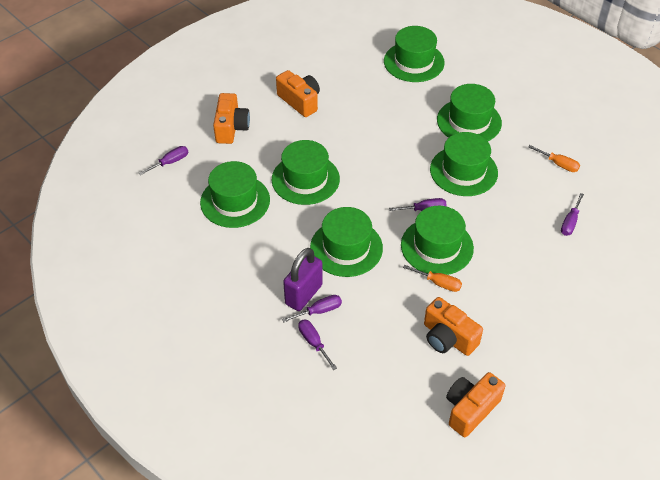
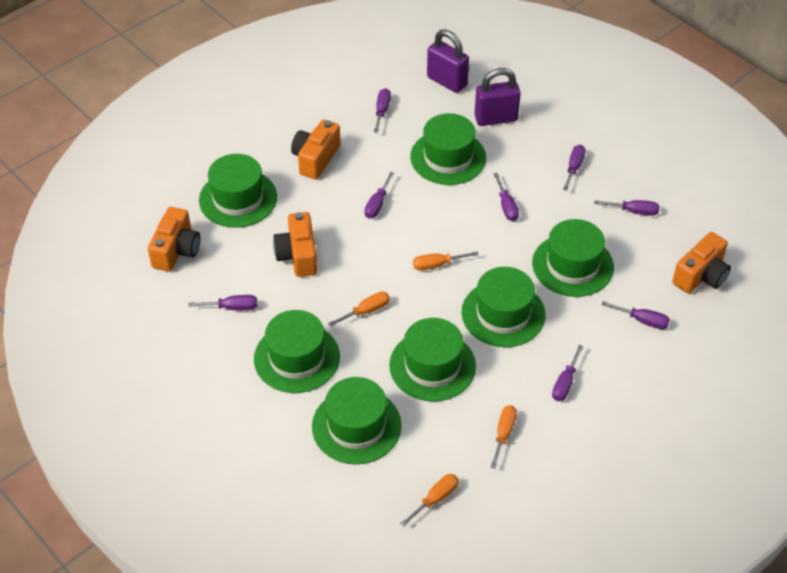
orange screwdriver: [403,265,462,292] [528,145,580,172] = 2 -> [328,292,390,327] [400,474,459,527] [413,252,479,271] [491,405,517,469] = 4
purple padlock: [283,248,323,311] = 1 -> [427,29,469,93] [474,68,521,126] = 2
purple screwdriver: [139,146,188,175] [282,295,342,323] [298,319,337,370] [389,198,447,211] [561,193,584,236] = 5 -> [189,295,257,310] [364,172,394,219] [374,88,391,133] [493,173,519,221] [552,345,584,401] [563,145,586,191] [594,200,659,216] [602,301,670,329] = 8

